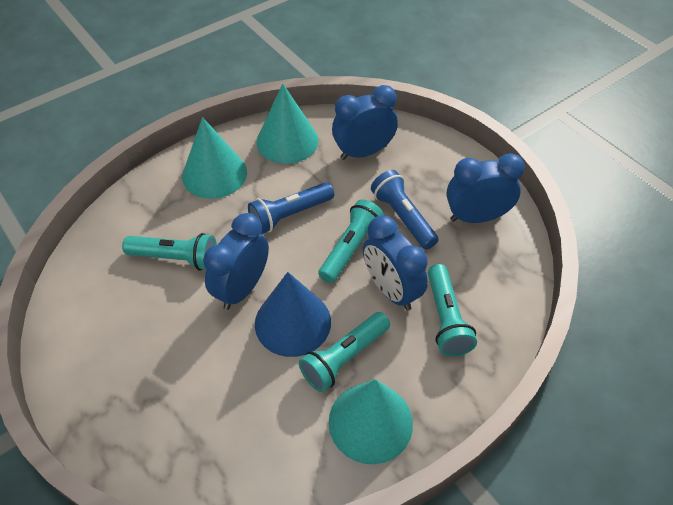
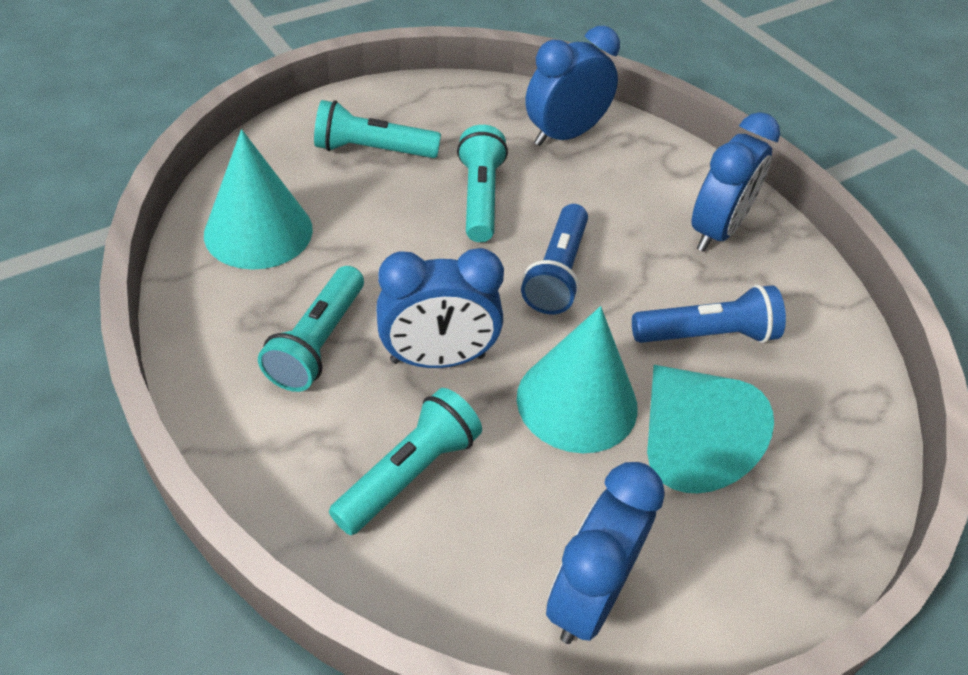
blue cone: [255,272,331,357] = 1 -> none = 0

